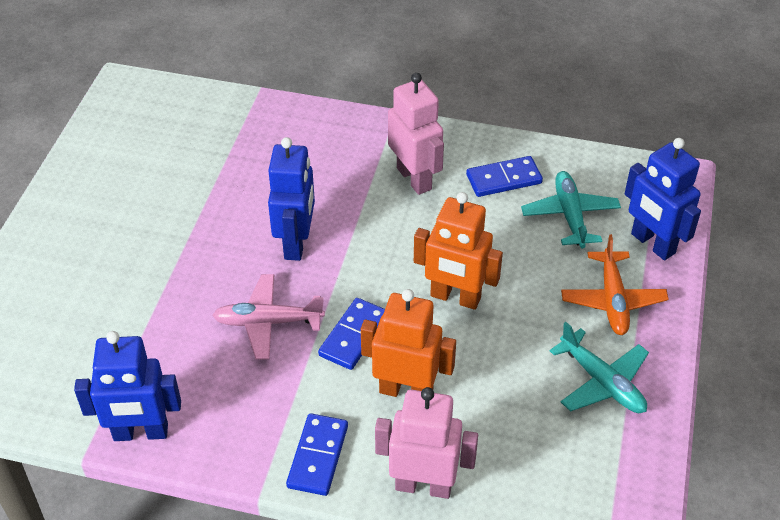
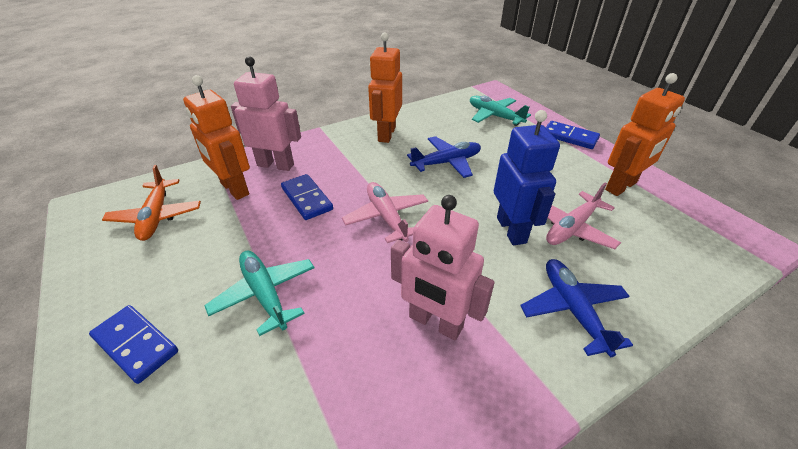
blue plane: none = 0 -> [407,136,481,178] [520,259,633,357] = 2
blue robot: [74,331,181,441] [268,137,315,261] [625,138,701,260] = 3 -> [494,110,560,245] = 1
orange robot: [361,289,456,397] [414,192,503,310] = 2 -> [183,75,250,200] [368,32,402,143] [605,73,685,196] = 3
pink plane: [212,274,325,360] = 1 -> [342,182,428,243] [546,183,621,249] = 2

